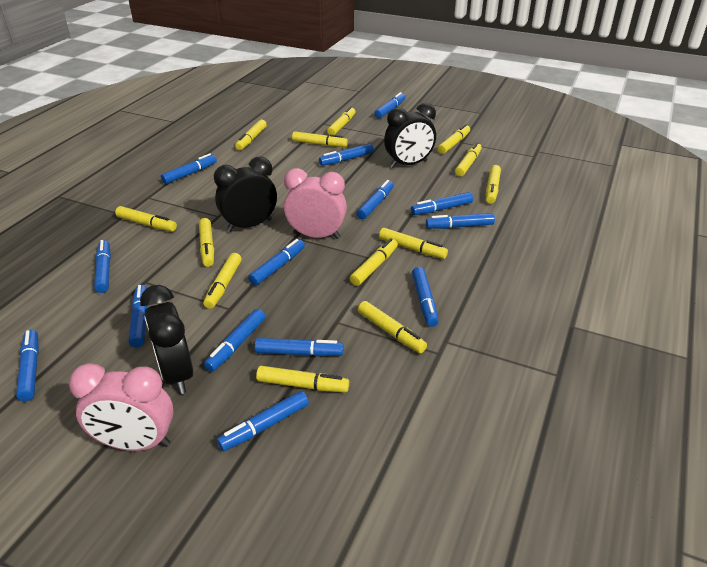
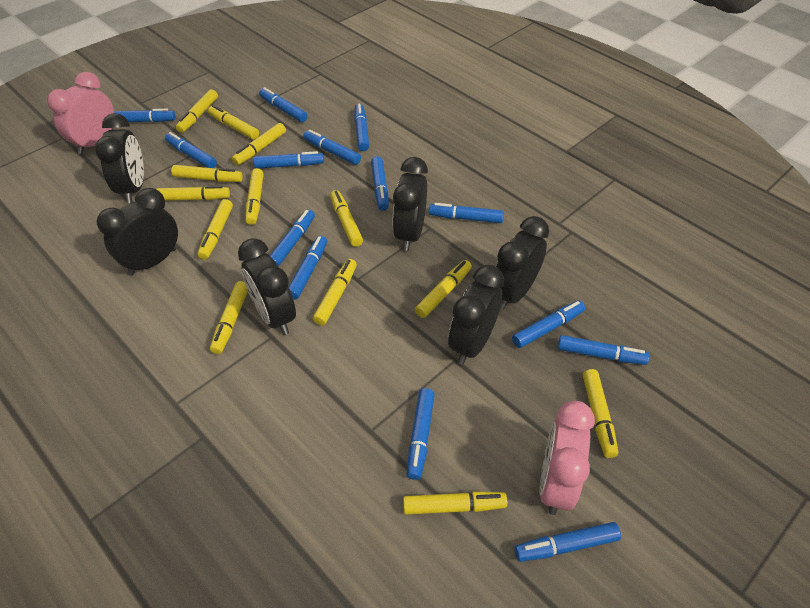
black clock: [140,285,193,394] [214,157,277,232] [384,103,436,168] = 3 -> [95,113,144,203] [97,188,178,276] [238,238,296,335] [393,157,428,251] [448,265,504,365] [496,216,549,310] = 6

